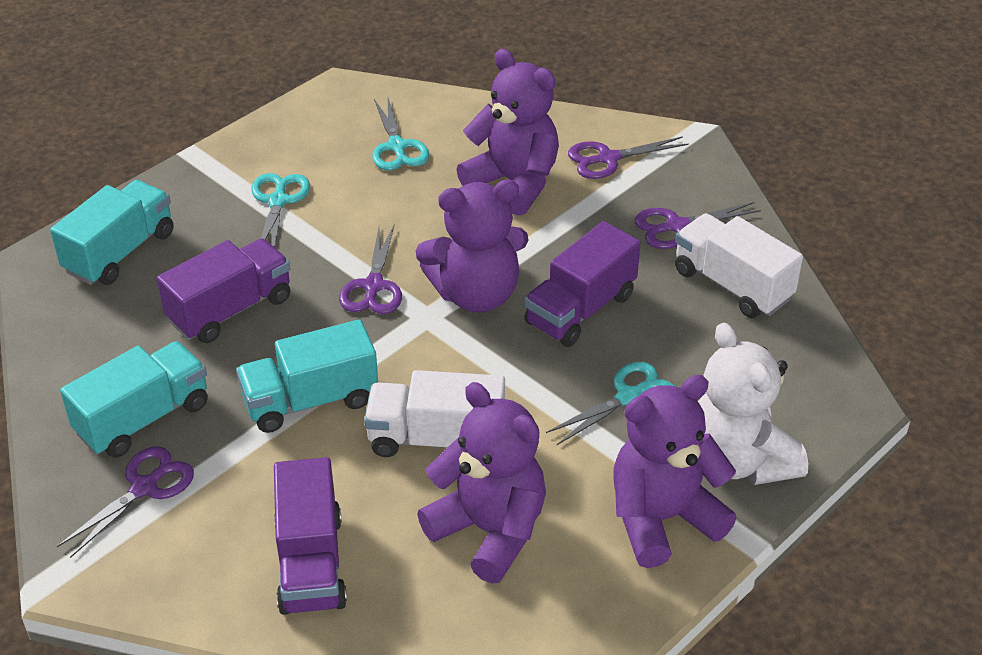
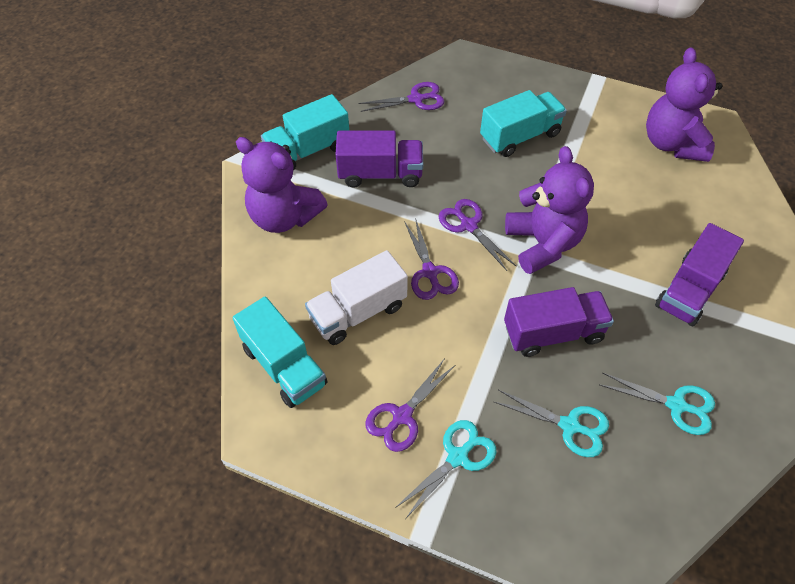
purple teddy bear: [416,179,529,313] [417,382,546,584] [456,49,559,216] [613,375,737,568] = 4 -> [236,137,328,233] [505,146,594,274] [646,47,722,162] = 3
white teddy bear: [698,323,808,485] = 1 -> none = 0
white truck: [364,370,505,457] [675,213,803,318] = 2 -> [305,250,408,345] = 1

